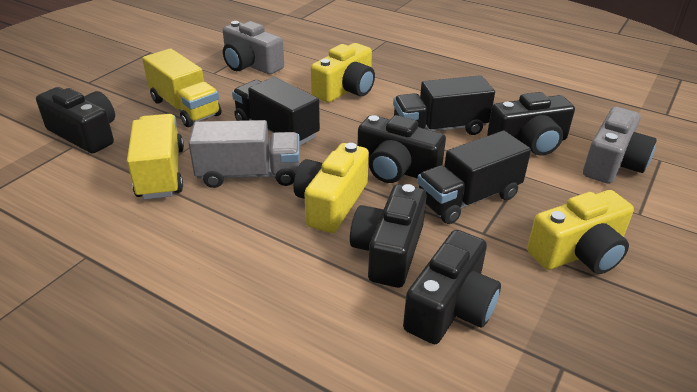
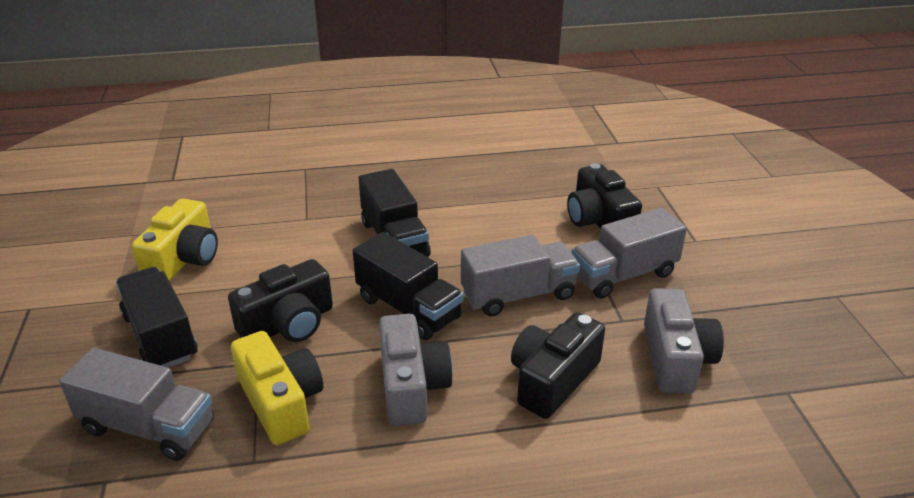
black camera: [36,87,115,154] [350,184,427,288] [358,115,446,183] [403,230,501,344] [487,92,575,156] = 5 -> [228,259,333,342] [511,312,605,419] [567,163,642,229] = 3
grey truck: [188,120,300,188] = 1 -> [59,348,214,461] [461,235,580,316] [571,208,687,299] = 3
yellow camera: [293,143,369,233] [311,43,375,103] [527,190,634,274] = 3 -> [131,198,218,281] [231,331,323,445] = 2
yellow truck: [127,114,184,199] [142,48,221,127] = 2 -> none = 0

